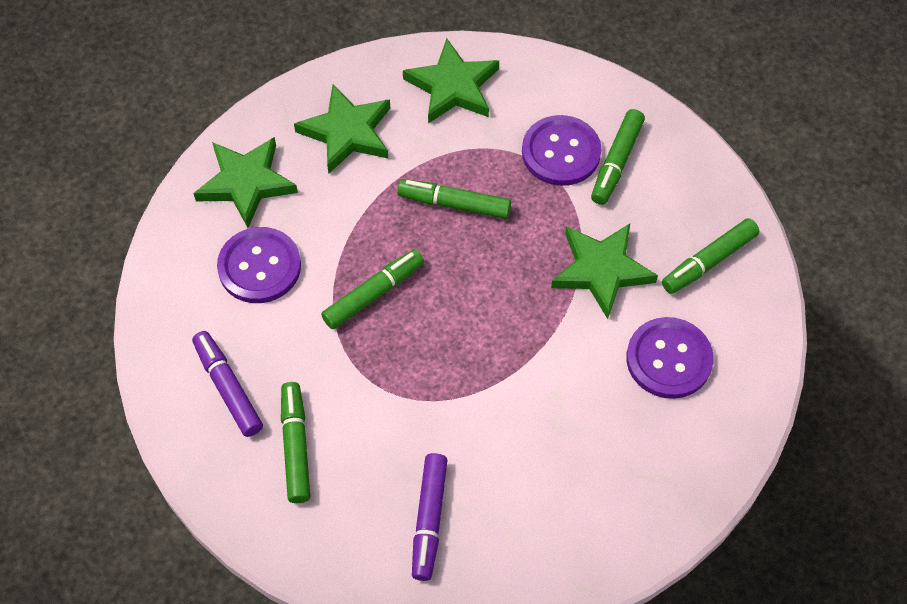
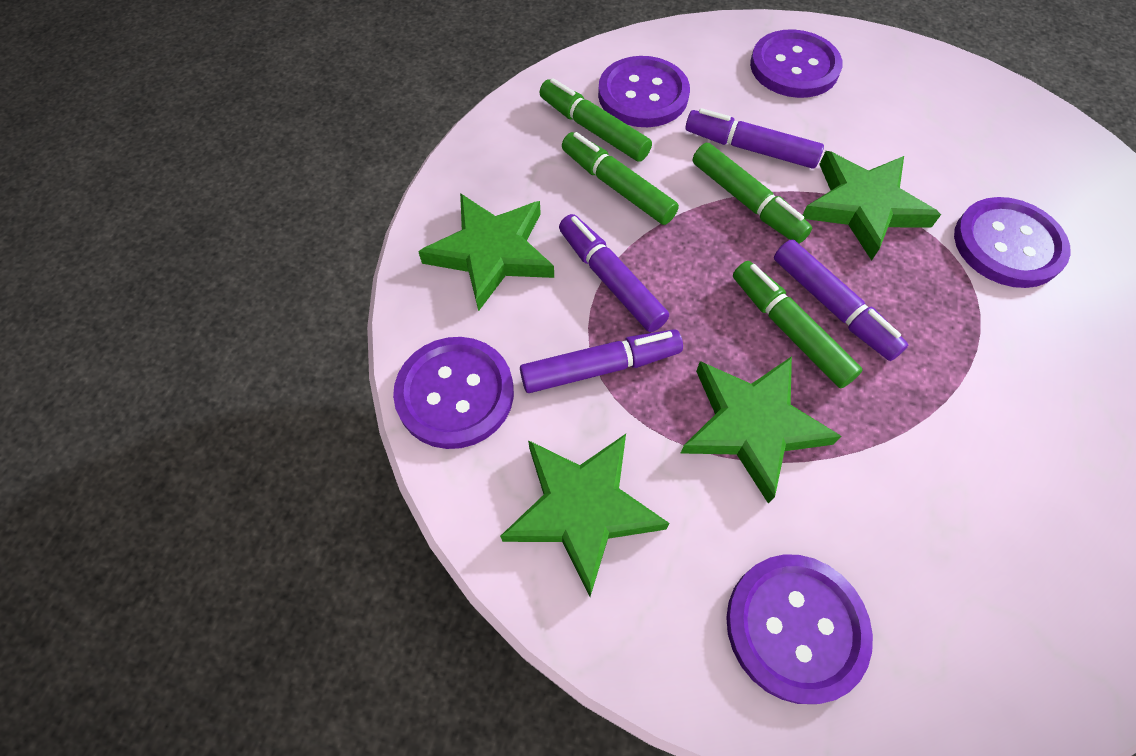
green marker: [281,382,310,503] [321,249,424,329] [397,179,511,219] [591,109,645,205] [662,218,759,294] = 5 -> [539,78,652,162] [562,132,679,225] [693,143,812,244] [733,261,863,388] = 4
purple button: [217,227,301,303] [522,115,601,186] [626,317,714,399] = 3 -> [393,337,514,449] [598,56,690,127] [726,554,873,704] [750,29,843,98] [954,197,1071,288] = 5
purple marker: [192,331,263,437] [412,453,447,581] = 2 -> [520,329,683,393] [559,214,669,332] [686,108,824,169] [774,239,908,361] = 4

